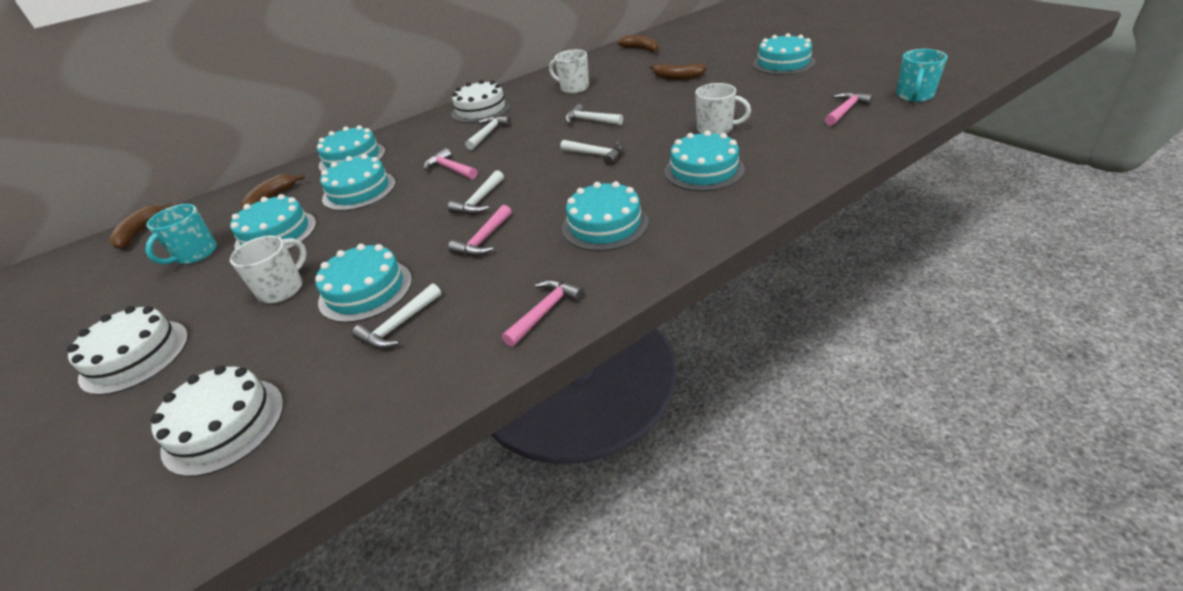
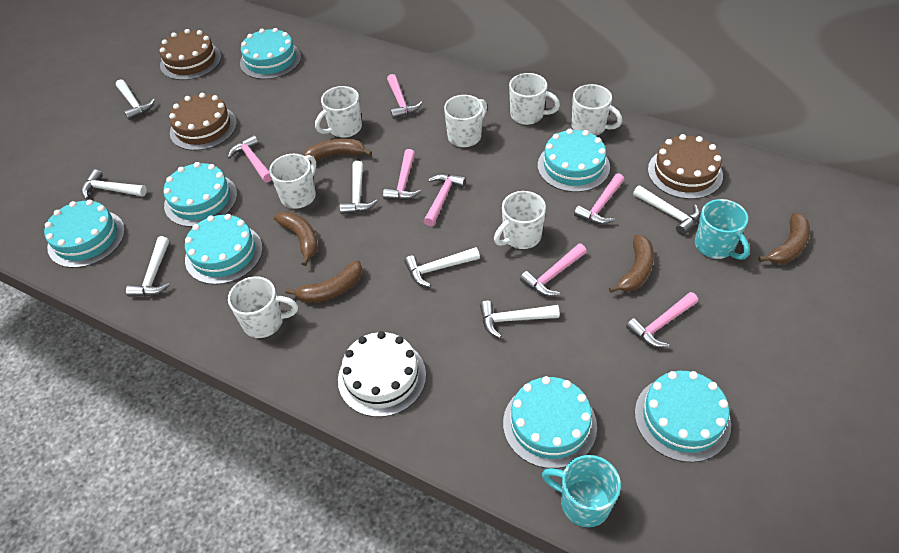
brown banana: [109,203,173,249] [241,174,305,209] [618,35,658,52] [650,64,707,80] = 4 -> [274,211,318,266] [285,260,362,303] [303,139,372,163] [609,234,654,293] [758,212,810,264] = 5
brown cake: none = 0 -> [159,29,221,80] [169,93,237,151] [648,134,723,199] = 3
pink hammer: [424,148,477,179] [448,205,511,256] [502,279,584,347] [825,92,873,126] = 4 -> [228,135,272,182] [383,149,422,200] [387,74,422,119] [424,174,466,226] [520,243,587,296] [574,173,624,224] [626,292,698,348] = 7
white cake: [67,306,188,395] [151,365,284,477] [451,80,511,123] = 3 -> [338,331,426,417] = 1
white hammer: [352,283,441,349] [448,170,504,215] [465,116,511,150] [560,140,624,165] [565,104,623,125] = 5 -> [81,169,147,199] [116,79,155,120] [126,236,170,297] [340,161,378,214] [404,247,480,287] [480,301,560,338] [633,185,700,235] = 7
white mug: [230,236,307,303] [549,49,589,94] [695,83,751,135] = 3 -> [228,276,298,338] [269,154,316,209] [315,86,362,138] [444,95,487,147] [494,191,546,249] [509,73,560,125] [572,84,622,136] = 7

